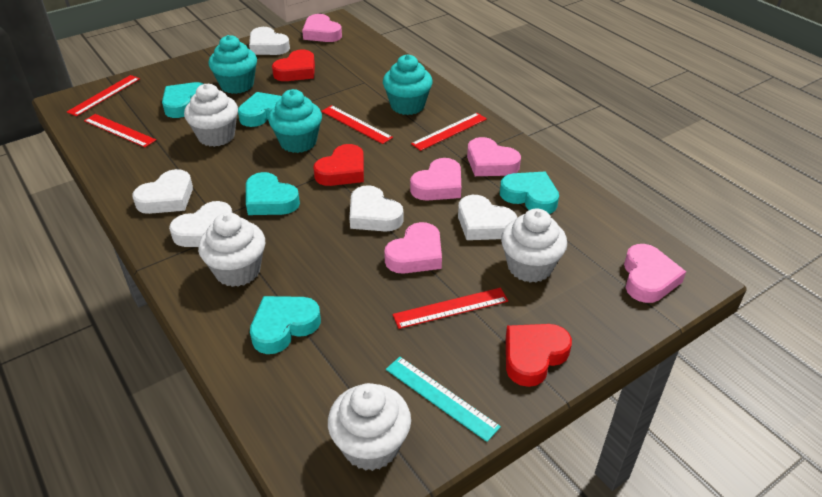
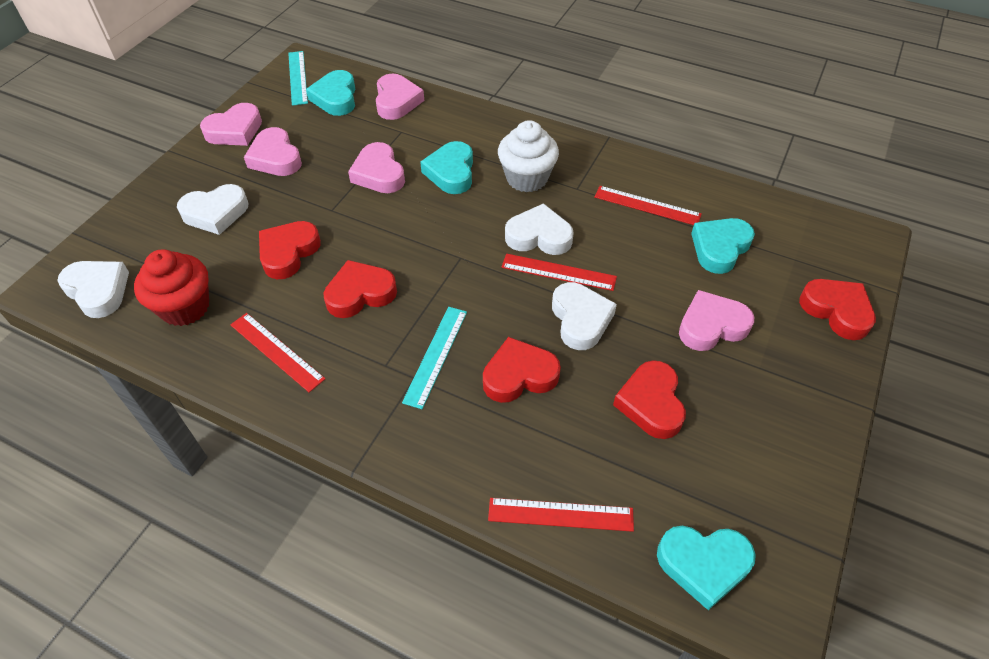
red cupcake: none = 0 -> [134,249,209,326] = 1
red heart: [272,49,315,81] [313,144,364,186] [506,324,572,387] = 3 -> [259,221,321,279] [323,260,397,318] [483,337,561,403] [613,360,686,439] [799,279,876,340] = 5
red ruler: [67,75,140,116] [84,114,156,147] [321,105,393,144] [393,288,508,329] [411,113,487,151] = 5 -> [230,313,325,392] [488,498,634,532] [501,254,617,291] [594,186,702,225] = 4
turquoise cupcake: [208,35,257,94] [268,89,322,153] [383,54,433,115] = 3 -> none = 0
turquoise heart: [162,82,204,118] [238,92,282,127] [246,172,300,215] [250,296,321,354] [500,172,559,214] = 5 -> [306,70,355,116] [420,141,473,194] [657,526,756,610] [691,218,755,274] = 4
turquoise ruler: [386,357,501,442] = 1 -> [288,51,308,106] [402,307,467,409] = 2
white cupcake: [184,84,238,147] [198,212,265,287] [328,383,411,471] [501,208,567,283] = 4 -> [498,120,559,192] = 1
white heart: [132,169,193,214] [169,201,232,247] [249,27,290,55] [349,185,404,232] [458,195,517,240] = 5 -> [57,261,129,318] [177,184,248,235] [505,203,574,255] [552,282,617,350] = 4

